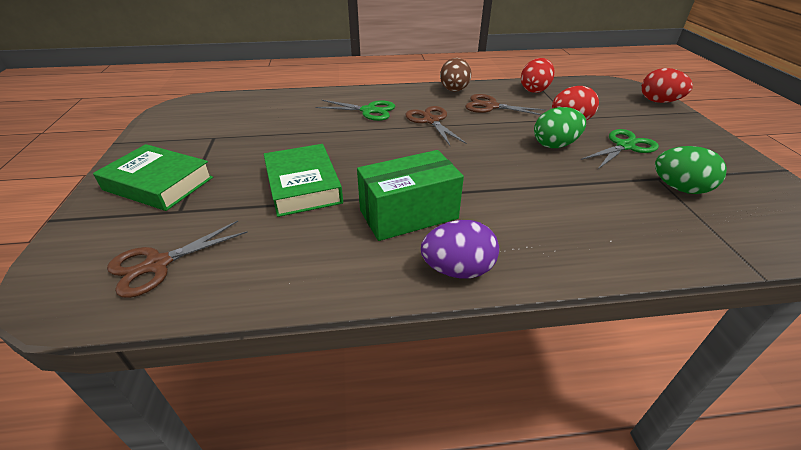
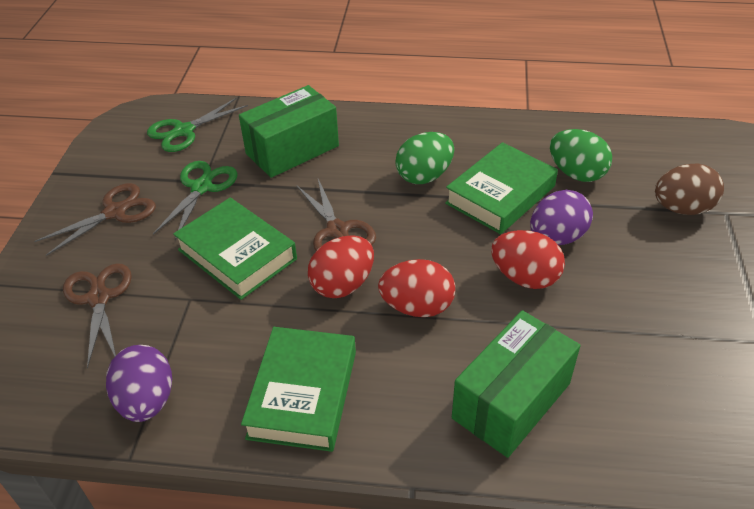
green book: [93,144,213,211] [264,144,343,217] = 2 -> [173,198,297,300] [241,327,356,452] [445,142,558,234] = 3
green box: [357,150,464,241] = 1 -> [239,85,339,178] [452,310,580,458] = 2
purple egg: [421,220,499,279] = 1 -> [106,345,172,422] [530,190,593,245] = 2

